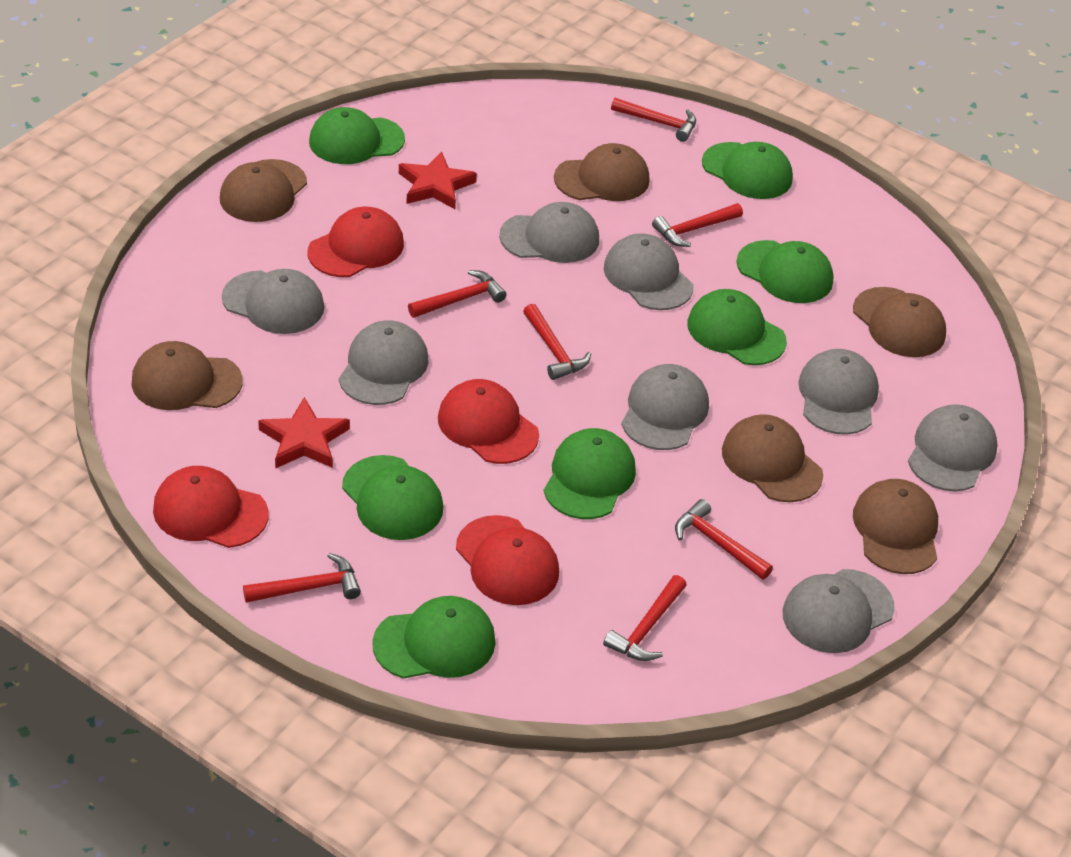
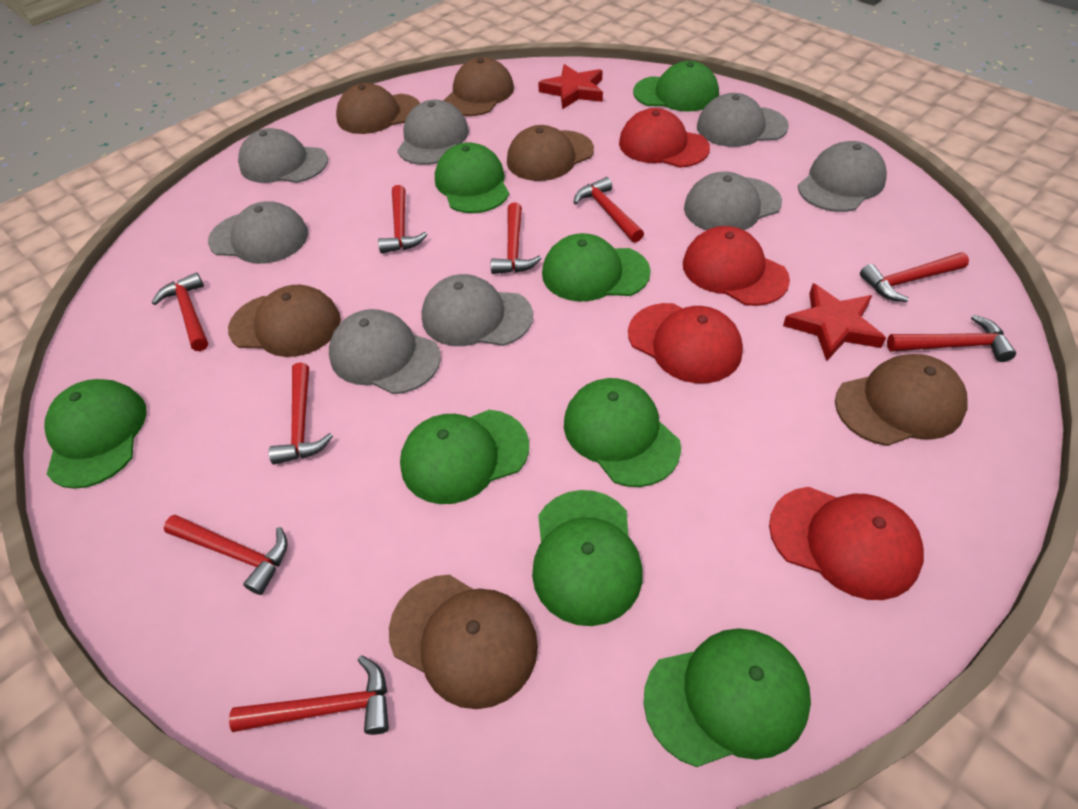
green cap: [309,107,405,164] [342,455,444,540] [372,596,496,679] [544,428,636,519] [687,289,787,365] [702,142,793,199] [736,240,834,303] = 7 -> [44,379,147,489] [400,410,529,504] [435,142,509,213] [532,490,643,626] [542,233,651,302] [564,378,681,487] [633,61,719,112] [643,628,811,767] = 8
red hammer: [243,553,361,603] [408,270,507,318] [523,304,591,380] [603,575,687,661] [611,98,696,142] [652,203,743,247] [675,499,773,580] = 7 -> [152,272,208,351] [164,514,288,595] [229,655,389,735] [269,363,333,465] [378,185,428,253] [491,203,542,274] [573,177,644,243] [860,252,969,302] [887,315,1016,362] = 9

